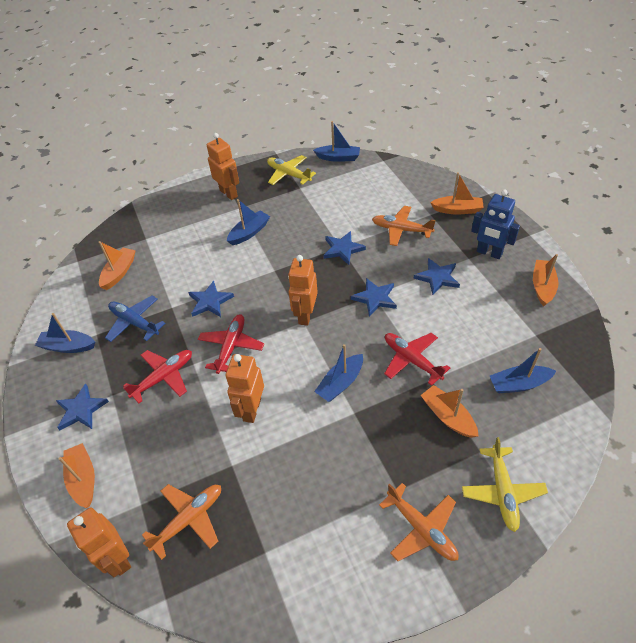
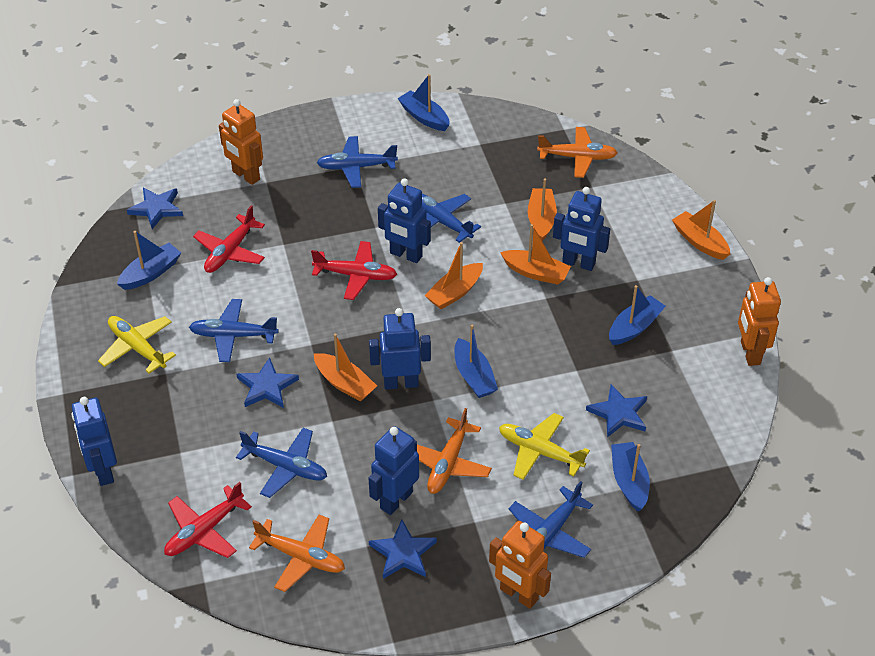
blue plane: [105,296,165,342] = 1 -> [189,299,279,362] [236,428,327,498] [317,136,398,188] [421,194,481,243] [509,481,593,558] = 5
blue robot: [471,189,520,259] = 1 -> [72,397,117,486] [369,308,431,390] [369,426,419,515] [378,178,431,263] [553,187,610,271] = 5
blue star: [56,384,109,430] [188,281,234,317] [323,231,366,265] [351,278,397,317] [413,258,460,295] = 5 -> [127,188,183,229] [237,357,299,408] [369,520,437,579] [586,384,647,437] = 4
orange robot: [67,508,131,577] [207,133,239,200] [226,354,264,423] [288,255,318,326] = 4 -> [219,99,263,185] [489,521,551,609] [738,277,781,366] = 3

